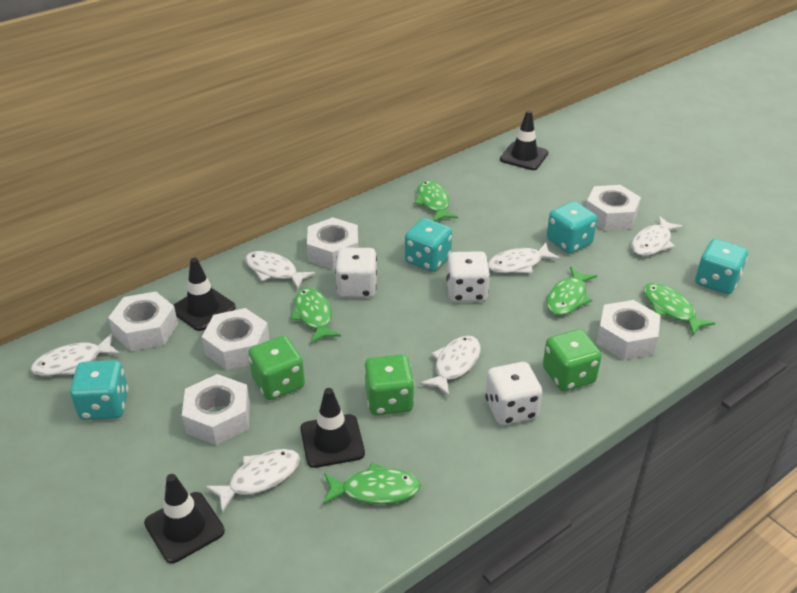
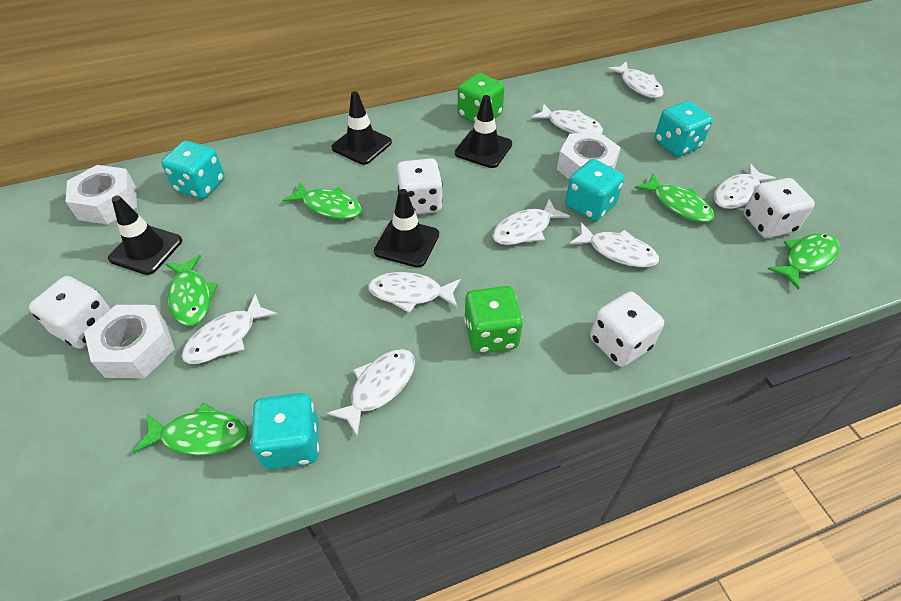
green dice: [248,336,305,400] [364,354,414,415] [543,329,602,391] = 3 -> [458,73,505,123] [464,286,523,354] = 2
white dice: [335,248,377,298] [446,251,490,302] [485,362,542,425] = 3 -> [29,276,111,349] [396,158,443,215] [590,291,664,367] [743,178,815,238] = 4
white fish: [31,334,120,376] [205,449,300,513] [245,251,315,289] [420,335,481,396] [488,243,560,274] [631,216,683,256] = 6 -> [182,294,278,364] [327,349,415,436] [368,272,461,313] [492,199,570,245] [531,103,603,133] [569,222,659,267] [607,61,664,98] [714,163,776,209] = 8
white nut: [108,292,178,351] [182,374,250,445] [202,308,270,370] [307,217,358,270] [586,185,641,231] [596,300,661,360] = 6 -> [66,165,137,224] [84,305,175,378] [557,132,621,179] = 3

